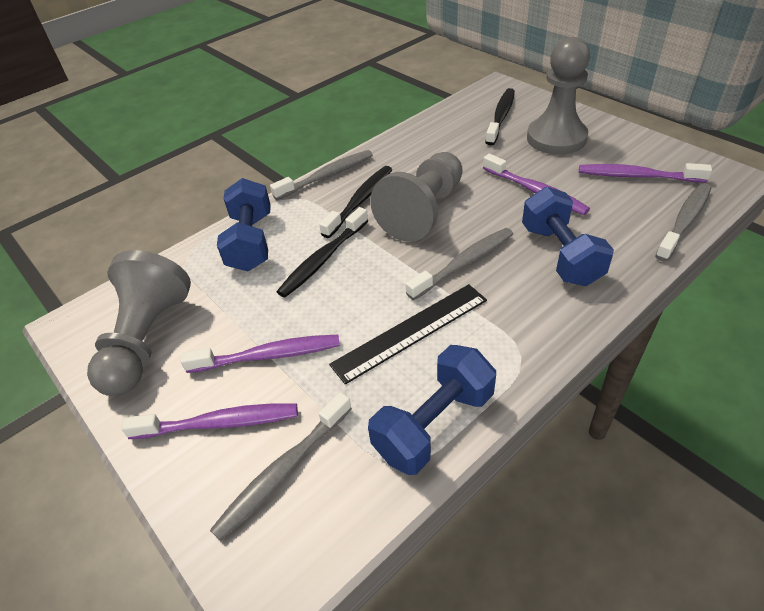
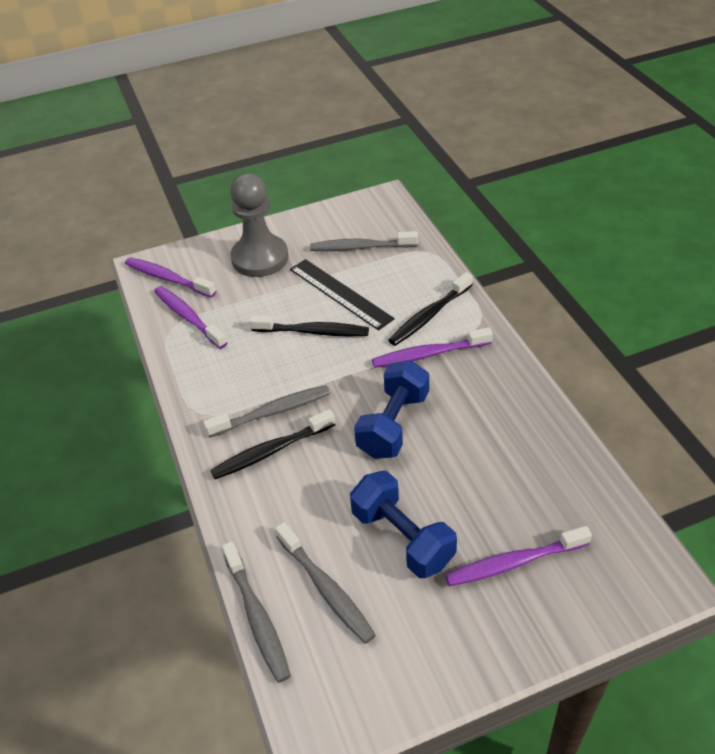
blue dumbbell: [217,178,271,271] [368,345,496,475] [522,187,614,286] = 3 -> [350,471,457,578] [354,360,429,459] = 2
grey pawn: [87,250,191,396] [370,152,463,242] [527,37,590,155] = 3 -> [230,173,289,277] = 1

